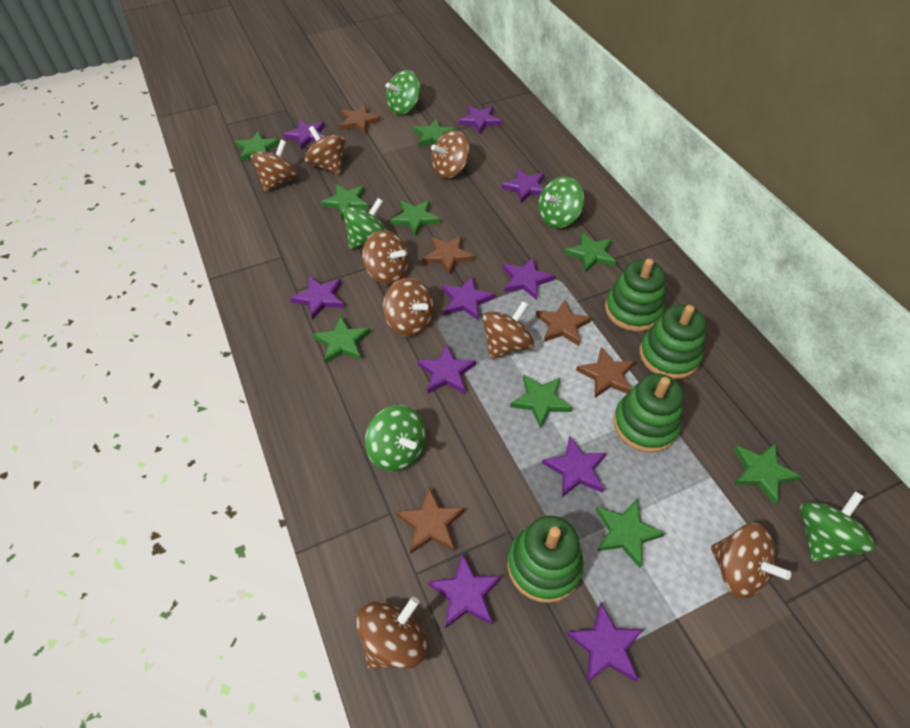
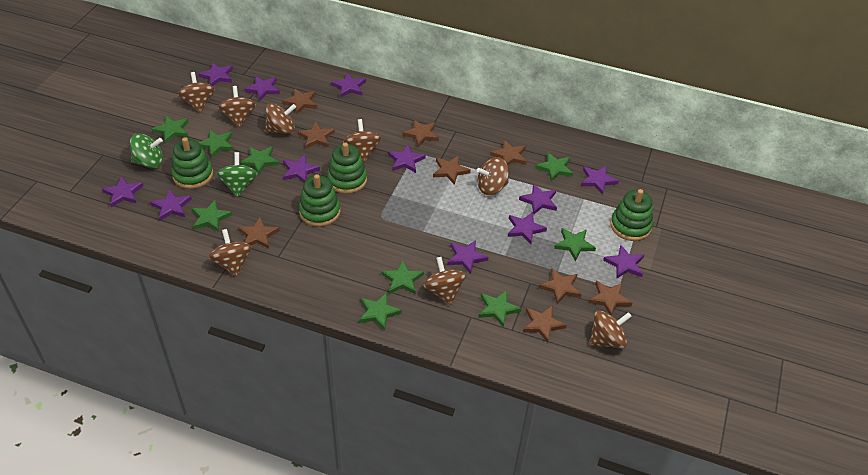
brown star: [340,105,381,134] [396,487,465,554] [422,236,474,275] [535,300,592,346] [576,347,635,398] = 5 -> [238,217,280,249] [282,88,317,115] [297,121,335,149] [403,120,439,147] [433,155,471,185] [490,140,527,165] [523,305,567,343] [539,268,582,304] [588,281,632,316] = 9
green spinning top: [343,198,386,249] [365,405,426,472] [386,70,420,115] [538,177,584,228] [800,491,875,562] = 5 -> [130,133,163,168] [217,152,258,197] = 2
purple star: [284,120,325,150] [290,276,344,320] [417,344,476,393] [428,553,502,629] [442,276,495,320] [459,106,501,134] [502,169,544,203] [503,257,555,300] [542,436,607,497] [566,603,643,683] = 10 -> [102,176,143,207] [150,189,192,221] [198,62,233,86] [244,76,280,101] [283,154,320,182] [331,73,366,98] [388,145,425,173] [447,240,489,274] [508,212,547,244] [519,184,557,215] [581,165,619,195] [603,245,644,278] = 12

